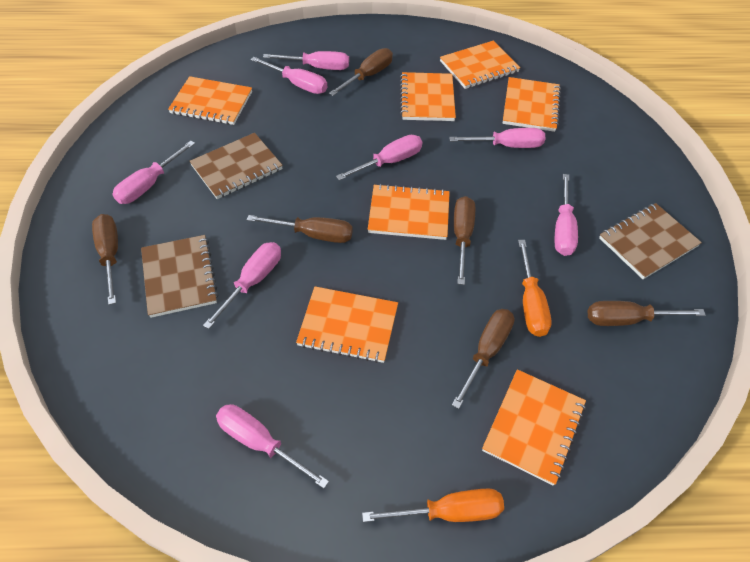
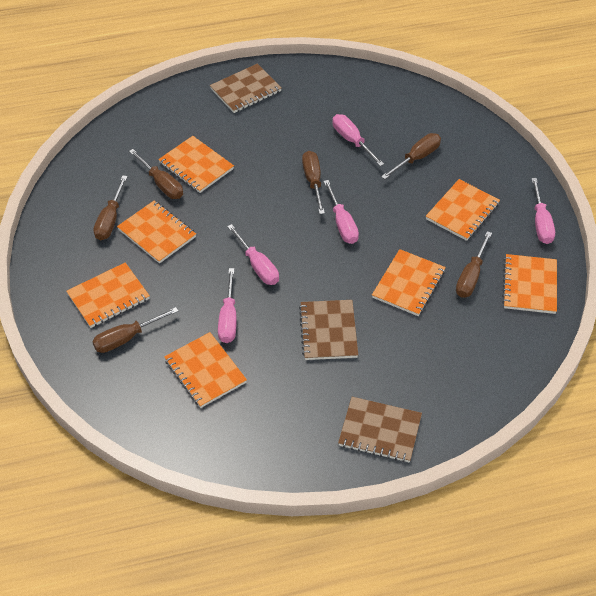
orange screwdriver: [362,488,504,522] [518,240,552,337] = 2 -> none = 0
pink screwdriver: [112,141,195,204] [203,242,281,329] [216,404,329,489] [251,57,327,94] [263,51,349,70] [336,135,422,181] [449,128,546,148] [555,174,578,256] = 8 -> [218,268,237,343] [227,224,279,285] [323,180,359,244] [333,114,384,166] [531,178,555,244] = 5

